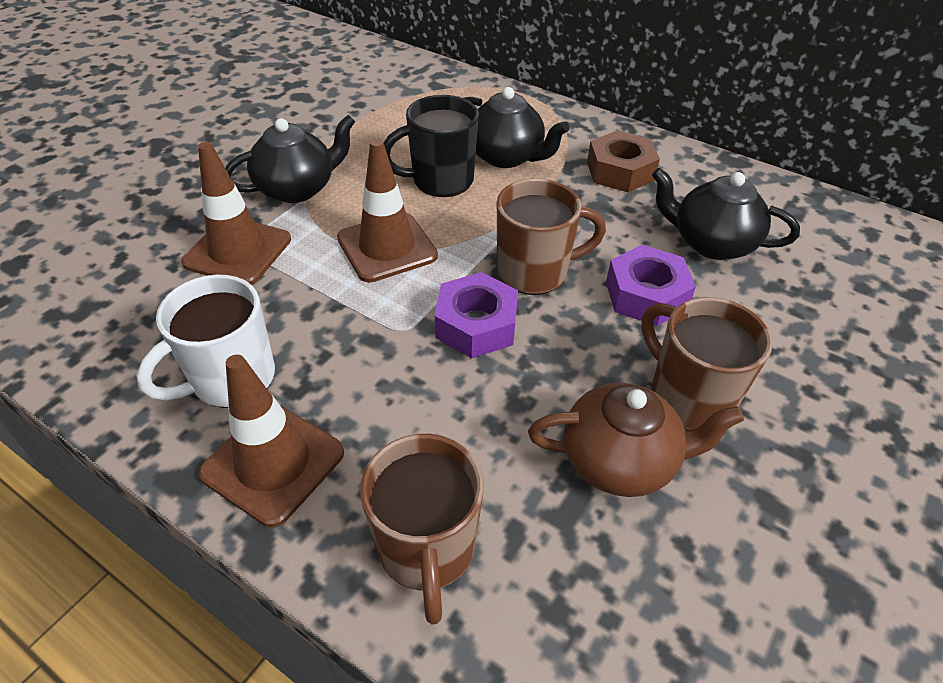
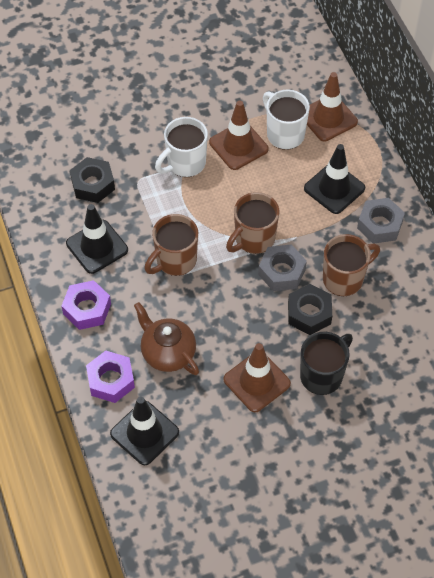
black nut: none = 0 -> [70,157,115,203] [288,284,332,335] = 2
black teapot: [225,115,355,203] [464,87,570,168] [652,168,800,260] = 3 -> none = 0
black traffic cone: none = 0 -> [66,204,128,274] [110,397,179,465] [304,144,365,214] = 3
brown nut: [587,131,660,192] = 1 -> none = 0
grey nut: none = 0 -> [258,244,307,291] [357,198,405,243] = 2
white mug: [136,274,275,408] = 1 -> [155,117,208,177] [263,90,310,150] = 2

